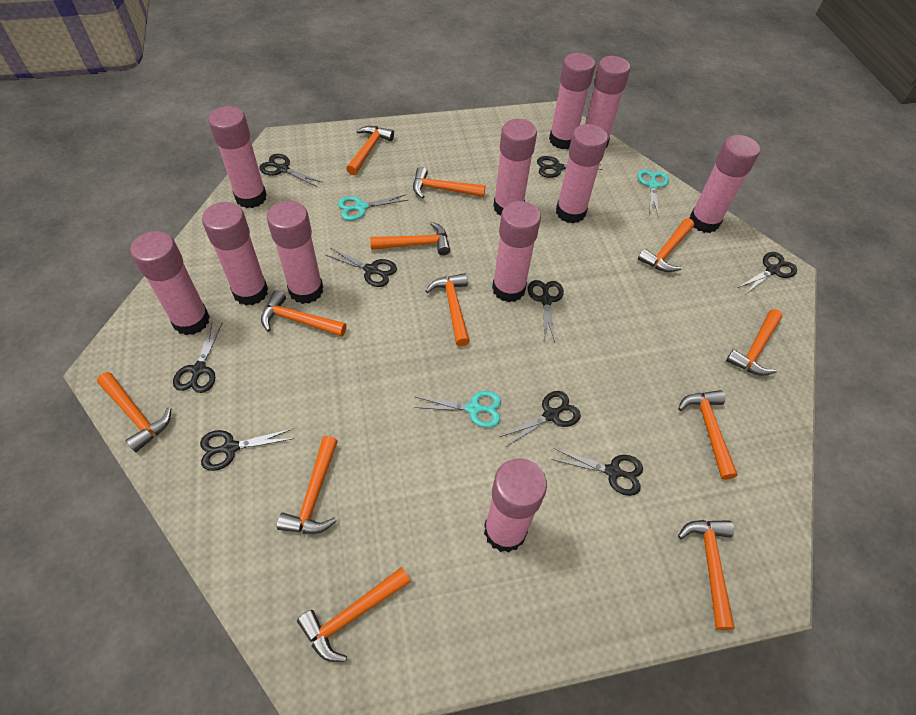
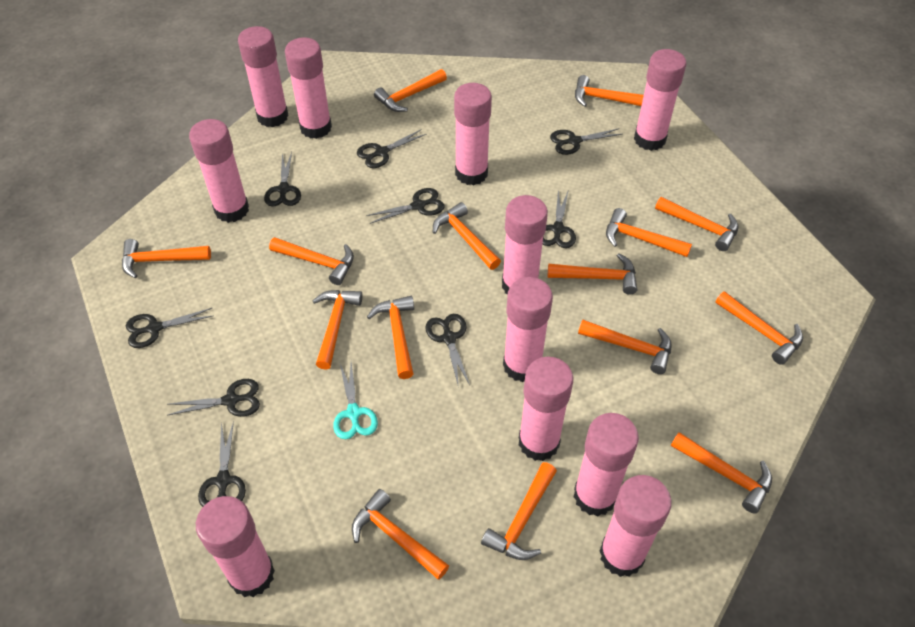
orange hammer: [97,372,171,452] [261,290,346,337] [277,436,338,534] [297,567,411,662] [346,126,394,175] [370,222,450,255] [413,167,486,199] [426,273,470,346] [638,218,694,272] [678,390,738,480] [678,520,735,630] [726,309,783,376] = 12 -> [122,239,211,279] [269,237,354,285] [312,290,362,370] [352,489,449,580] [367,296,414,379] [374,69,447,112] [433,202,501,270] [481,462,557,560] [548,253,638,295] [575,75,644,107] [578,320,672,374] [606,208,692,257] [655,197,738,251] [671,432,772,514] [715,291,803,365] = 15
turquoise scissors: [338,195,408,221] [414,391,501,428] [638,169,669,217] = 3 -> [333,362,378,439] = 1

